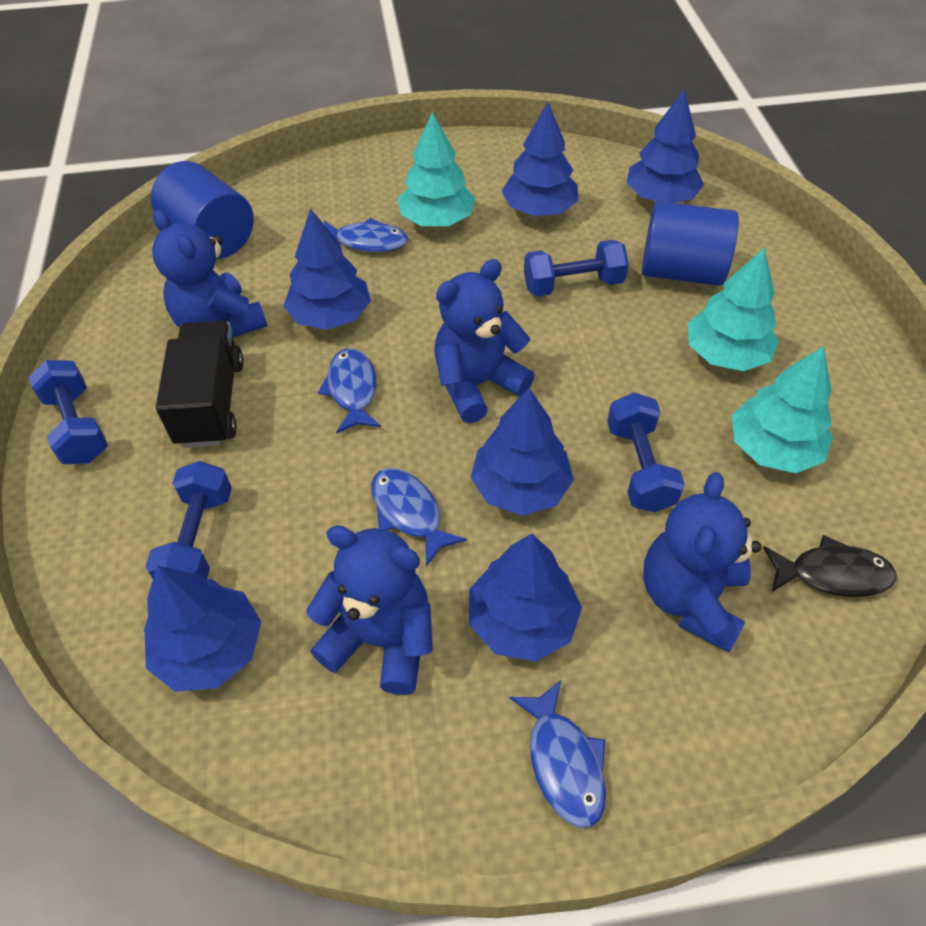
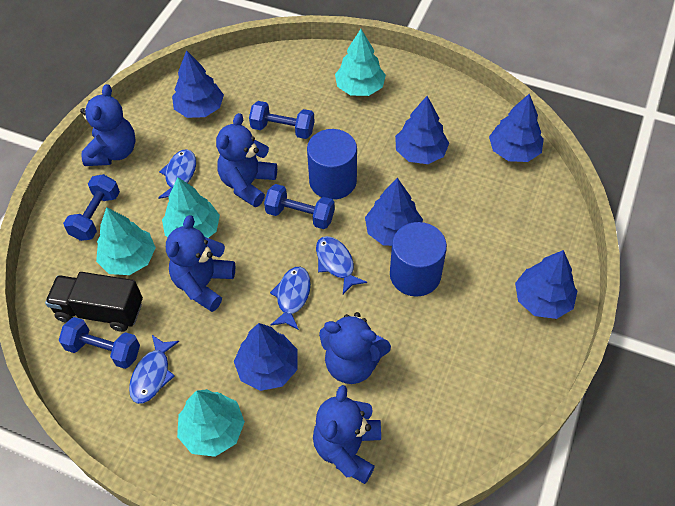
black fish: [763,535,896,597] = 1 -> none = 0
blue teddy bear: [152,210,267,337] [306,525,433,695] [434,259,534,423] [643,472,762,652] = 4 -> [80,84,136,166] [166,215,235,312] [216,113,277,207] [313,385,381,484] [319,312,391,384] = 5
turquoise tree: [398,112,475,226] [688,247,779,371] [732,346,833,473] = 3 -> [96,207,156,275] [162,177,220,238] [177,389,245,457] [335,29,386,96] = 4

